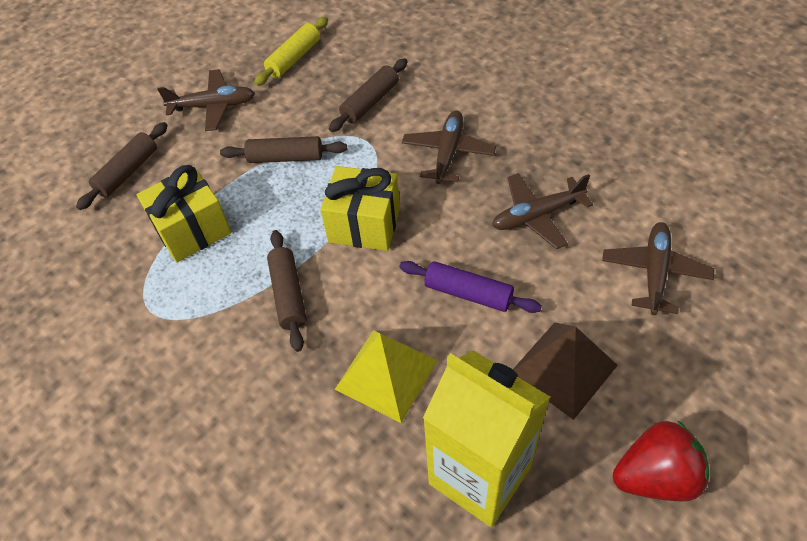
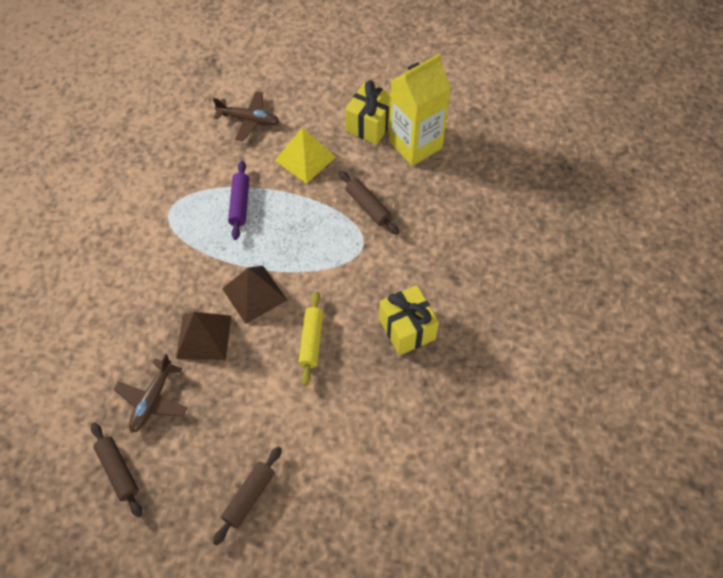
brown plane: [157,69,255,131] [402,111,496,184] [492,173,593,249] [602,222,714,315] = 4 -> [113,354,187,433] [213,91,279,141] = 2
brown pyramid: [513,322,618,420] = 1 -> [176,312,231,360] [222,266,287,324] = 2
brown rolling pin: [76,122,168,210] [220,136,347,163] [267,230,307,352] [329,58,407,132] = 4 -> [91,422,142,517] [213,446,282,545] [339,171,399,235] = 3
red strawberry: [613,420,709,501] = 1 -> none = 0

